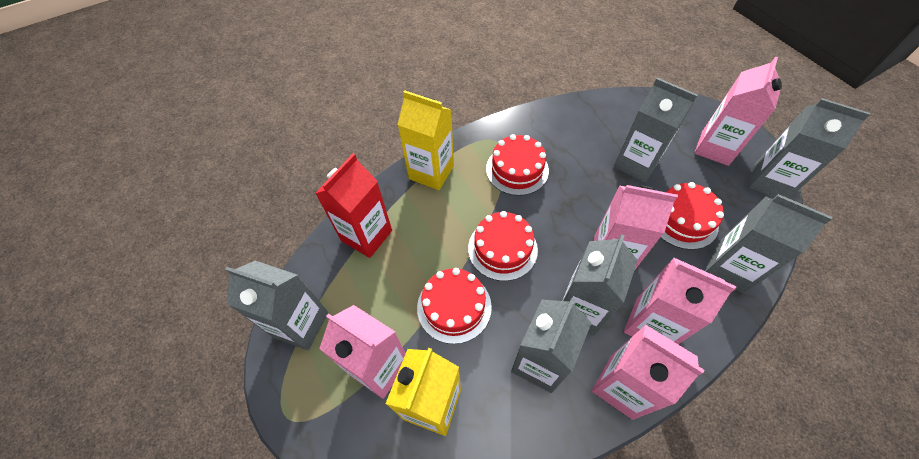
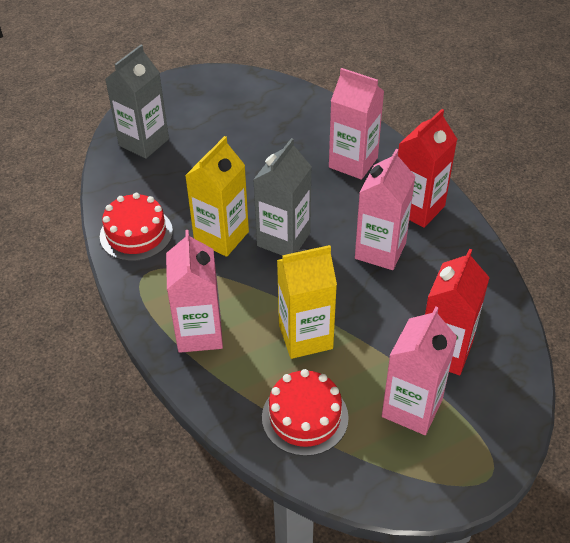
grey carton: [225,261,328,350] [511,298,591,393] [562,234,638,336] [614,78,698,183] [705,194,832,294] [748,98,870,198] = 6 -> [105,45,169,159] [253,138,312,255] = 2
pink carton: [319,305,406,399] [592,324,704,420] [594,185,678,271] [624,257,736,344] [694,56,782,166] = 5 -> [166,230,223,353] [329,68,384,180] [355,149,416,270] [382,306,457,435] = 4
red cake: [417,268,492,344] [468,211,538,281] [486,134,549,196] [660,182,724,250] = 4 -> [100,193,173,261] [262,369,349,456] = 2
red carton: [315,153,392,258] = 1 -> [398,109,457,228] [425,249,490,375] = 2

